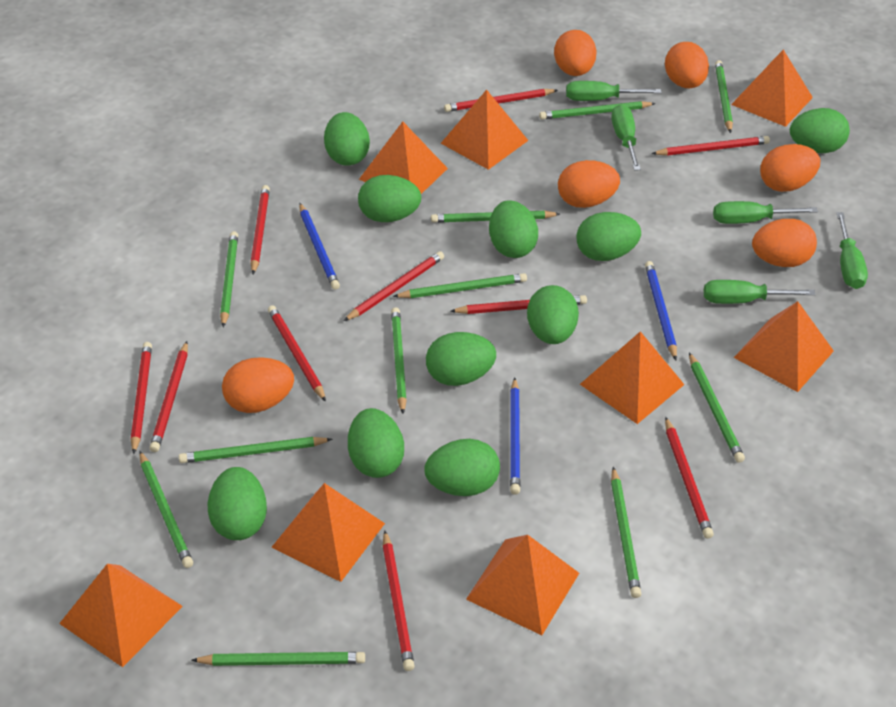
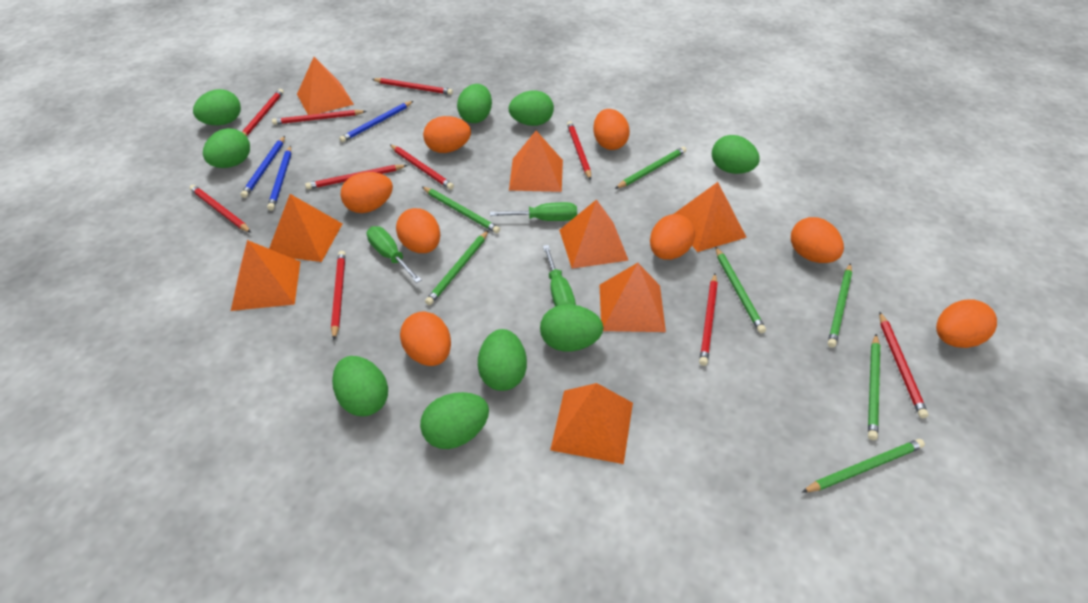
green egg: [208,467,267,540] [324,112,370,165] [348,408,404,478] [358,175,421,222] [424,439,500,496] [426,332,496,386] [489,200,538,258] [527,285,579,344] [576,212,641,261] [790,108,850,153] = 10 -> [193,89,241,125] [203,128,250,168] [332,356,388,416] [420,392,489,449] [457,84,492,123] [478,329,527,391] [509,91,554,126] [540,304,603,352] [712,135,760,174] = 9
green pencil: [139,451,193,568] [179,437,332,463] [191,652,365,666] [220,231,238,327] [391,307,407,414] [393,273,527,298] [431,211,560,223] [539,101,656,120] [611,467,641,598] [689,352,745,463] [715,60,733,133] = 11 -> [422,187,500,233] [425,230,489,305] [615,147,686,189] [715,246,766,333] [801,439,925,493] [828,263,852,348] [868,334,880,440] = 7
green screwdriver: [566,81,662,101] [611,104,641,171] [704,280,816,304] [713,201,818,224] [837,212,868,289] = 5 -> [367,226,422,283] [490,202,577,221] [543,245,576,306] = 3
orange egg: [222,357,294,413] [554,30,597,76] [558,160,620,208] [665,42,709,88] [752,219,817,267] [760,144,820,192] = 6 -> [340,172,393,213] [396,208,440,253] [400,312,451,366] [423,116,471,153] [593,109,630,150] [650,214,695,260] [791,217,844,263] [936,299,997,348] = 8

